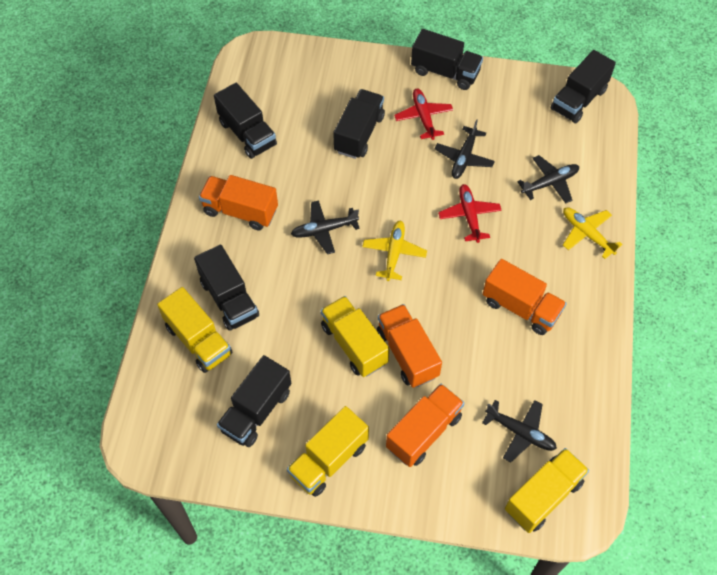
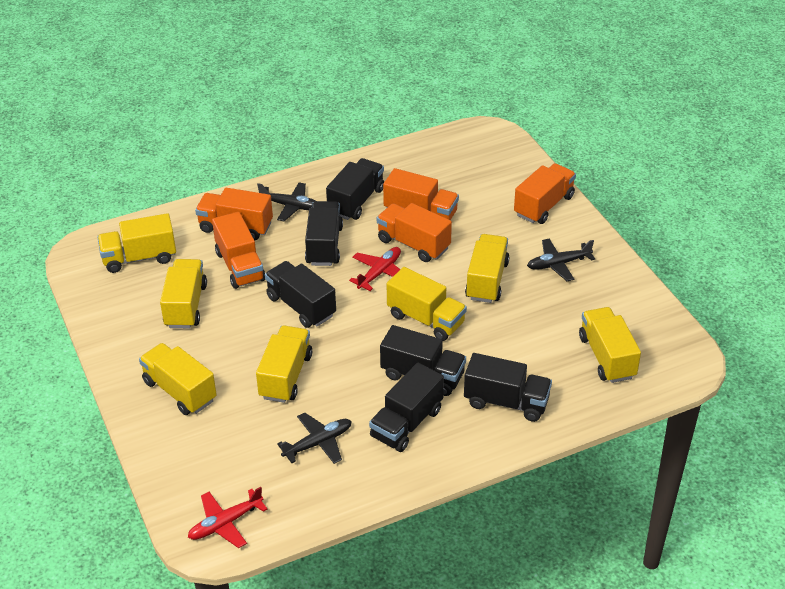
black plane: [291,200,360,254] [435,119,495,179] [482,400,557,462] [517,155,579,203] = 4 -> [257,182,316,221] [277,413,352,464] [527,239,595,281] = 3
orange truck: [199,175,278,231] [377,304,442,388] [386,384,464,467] [483,259,567,335] = 4 -> [195,188,273,241] [212,212,265,289] [377,203,452,262] [383,168,459,220] [514,163,576,224] = 5
yellow plane: [362,221,427,281] [563,207,623,259] = 2 -> none = 0
yellow truck: [157,287,232,373] [287,406,369,497] [321,296,389,377] [505,448,589,533] = 4 -> [97,213,176,273] [139,343,217,415] [160,259,207,328] [256,326,312,403] [387,267,467,341] [465,234,510,303] [579,307,641,383] = 7

